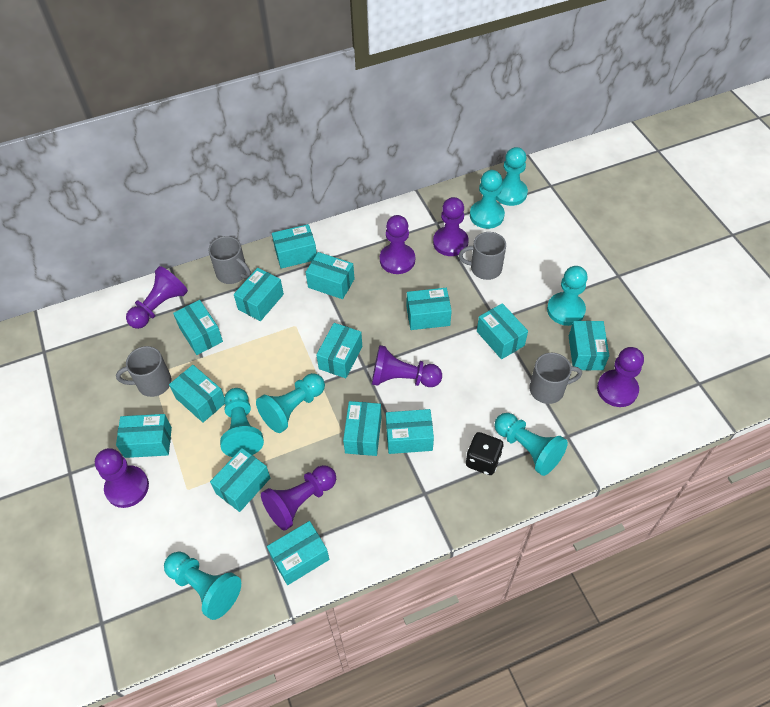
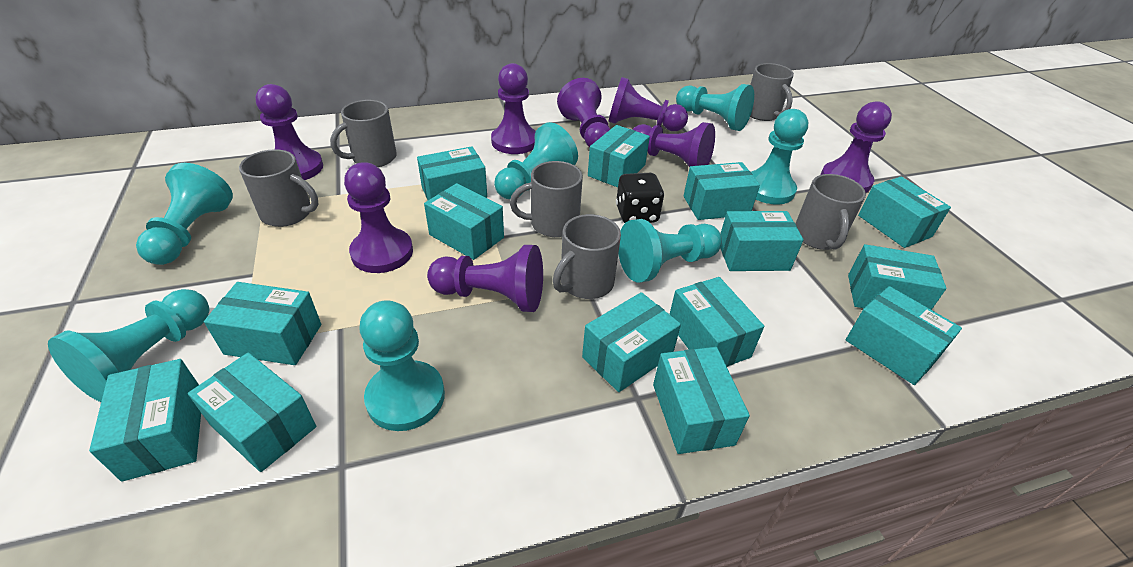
grey mug: [116,346,172,397] [209,236,251,284] [458,232,506,280] [529,353,582,404] = 4 -> [239,149,318,227] [330,100,397,167] [510,161,583,237] [553,214,621,299] [750,63,794,121] [795,174,866,250] = 6
purple pawn: [95,448,149,508] [126,266,188,329] [261,465,336,531] [372,345,442,387] [380,215,415,274] [433,197,469,256] [597,347,644,407] = 7 -> [255,84,323,180] [344,162,413,273] [427,245,543,312] [491,63,536,154] [557,78,610,148] [608,77,688,131] [632,122,715,167] [821,101,892,193] = 8

